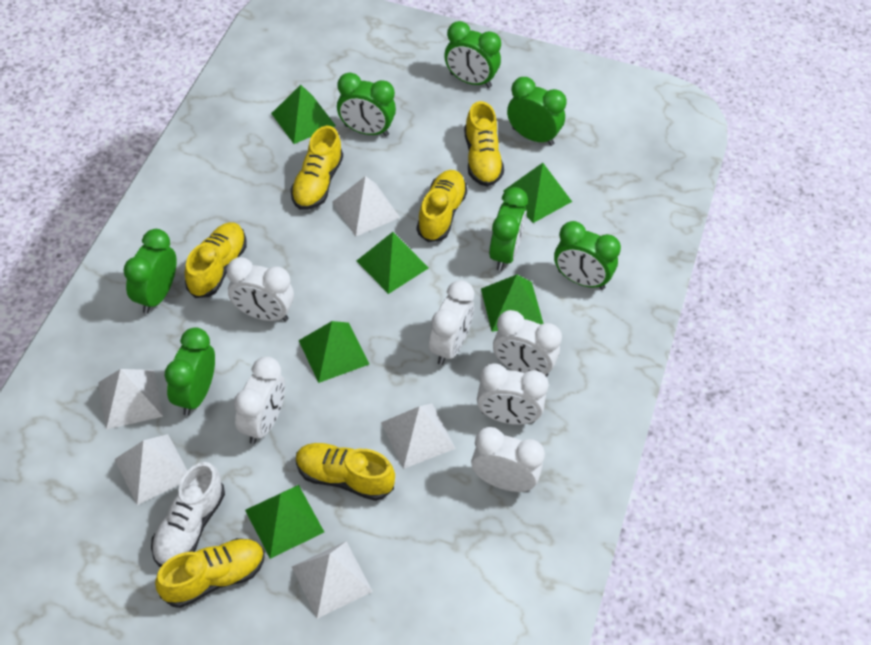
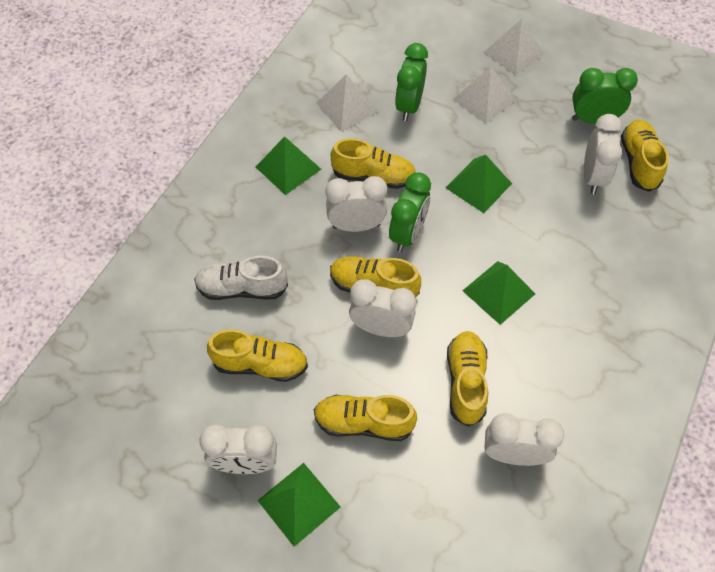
green clock: [124,229,177,314] [165,327,215,416] [337,73,396,136] [444,21,501,88] [489,187,528,271] [507,77,566,146] [554,221,621,290] = 7 -> [389,172,431,252] [395,43,428,121] [572,68,638,124] = 3
green pyramid: [245,485,324,559] [271,85,336,144] [299,321,369,383] [357,232,429,294] [481,275,543,332] [503,163,572,223] = 6 -> [256,136,321,195] [257,463,341,547] [446,155,512,213] [462,261,535,325] = 4
white clock: [227,257,294,321] [234,356,285,444] [429,280,474,365] [471,427,545,492] [477,364,549,425] [493,310,562,377] = 6 -> [199,425,277,474] [326,176,387,232] [349,279,416,337] [484,413,564,466] [584,114,622,194] = 5
white pyramid: [98,369,163,430] [114,434,187,505] [292,541,373,619] [332,176,400,236] [381,403,456,469] = 5 -> [316,74,378,131] [453,66,515,124] [484,19,544,75] = 3

